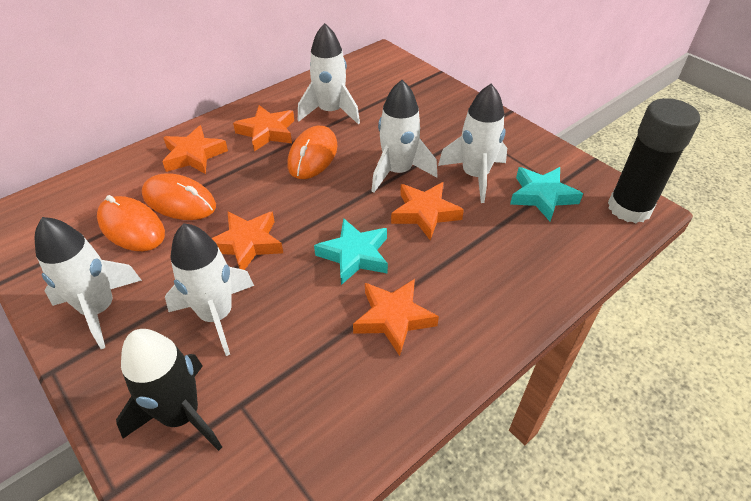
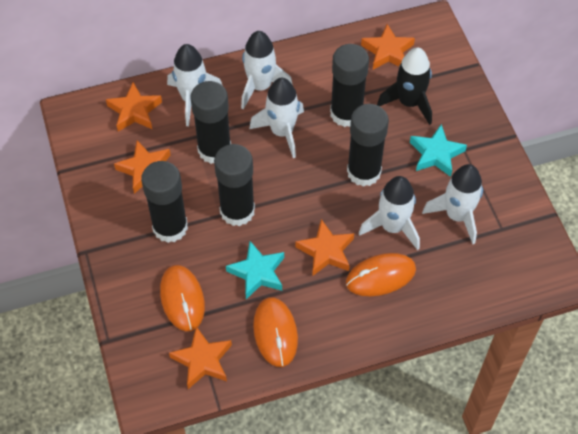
black glue stick: [608,98,700,223] = 1 -> [141,161,188,243] [190,81,231,164] [214,144,255,226] [330,44,369,127] [347,104,389,187] = 5

